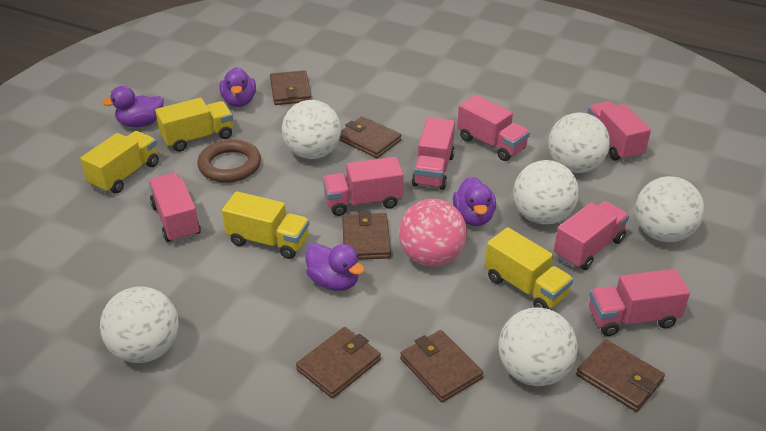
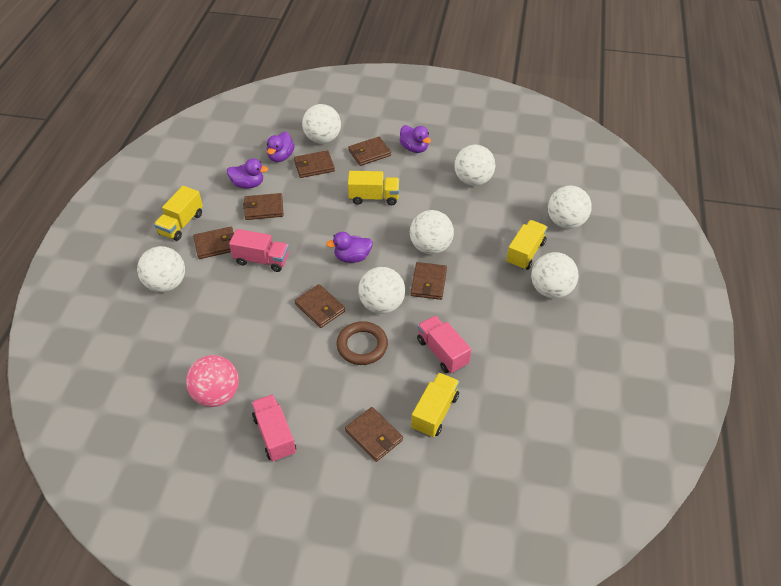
brown wallet: [270,70,312,105] [296,327,381,398] [339,116,402,158] [342,211,391,260] [400,330,483,402] [576,339,665,412] = 6 -> [193,227,234,259] [243,193,283,220] [294,150,335,178] [294,284,345,328] [345,407,403,462] [348,137,391,166] [411,262,447,300] = 7
pink truck: [149,173,201,243] [323,157,404,216] [412,117,455,190] [457,95,530,161] [554,201,629,270] [588,101,651,161] [589,269,690,336] = 7 -> [229,229,289,272] [251,394,296,462] [417,315,471,374] = 3
white ball: [100,286,179,363] [282,100,341,159] [498,308,578,386] [513,160,579,224] [548,112,610,173] [635,176,704,242] = 6 -> [137,246,185,292] [302,104,341,144] [358,267,405,314] [410,210,454,254] [454,145,495,186] [531,252,579,299] [548,186,592,229] = 7

